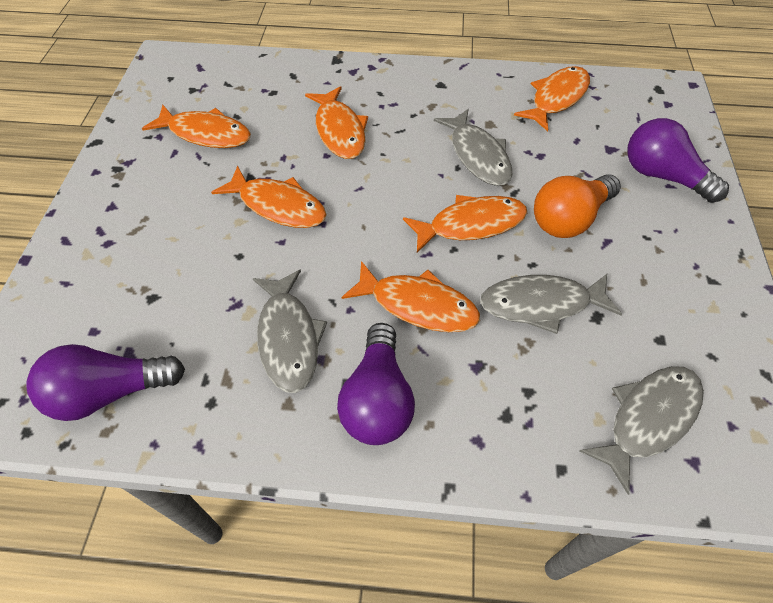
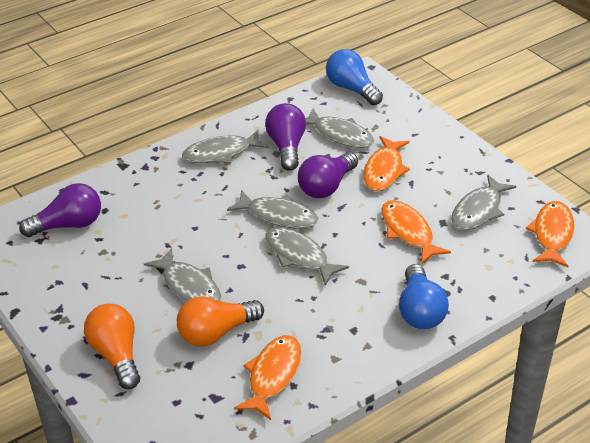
blue light bulb: none = 0 -> [326,49,383,105] [399,264,449,329] = 2
grey fish: [253,269,327,393] [434,109,513,186] [480,274,622,334] [580,366,704,495] = 4 -> [144,248,222,302] [182,130,269,163] [227,190,318,229] [265,227,349,286] [305,109,374,148] [452,175,516,230] = 6
orange fish: [142,104,251,148] [211,165,327,228] [305,86,368,159] [341,261,480,332] [403,195,527,253] [514,66,590,131] = 6 -> [234,335,301,420] [363,136,410,191] [381,200,451,264] [526,201,574,267] = 4
orange light bulb: [534,174,621,238] = 1 -> [84,304,140,389] [177,296,264,347] = 2

